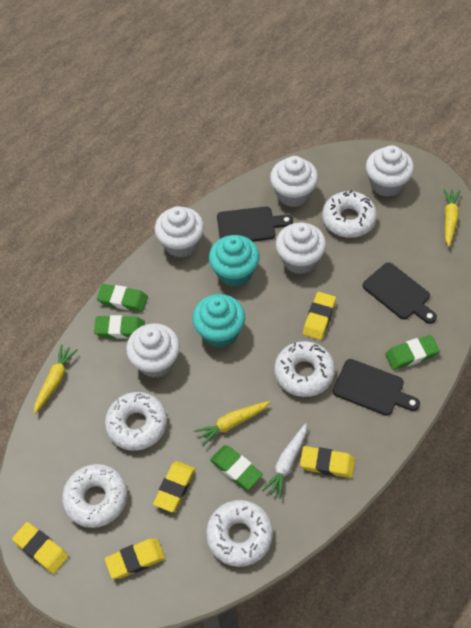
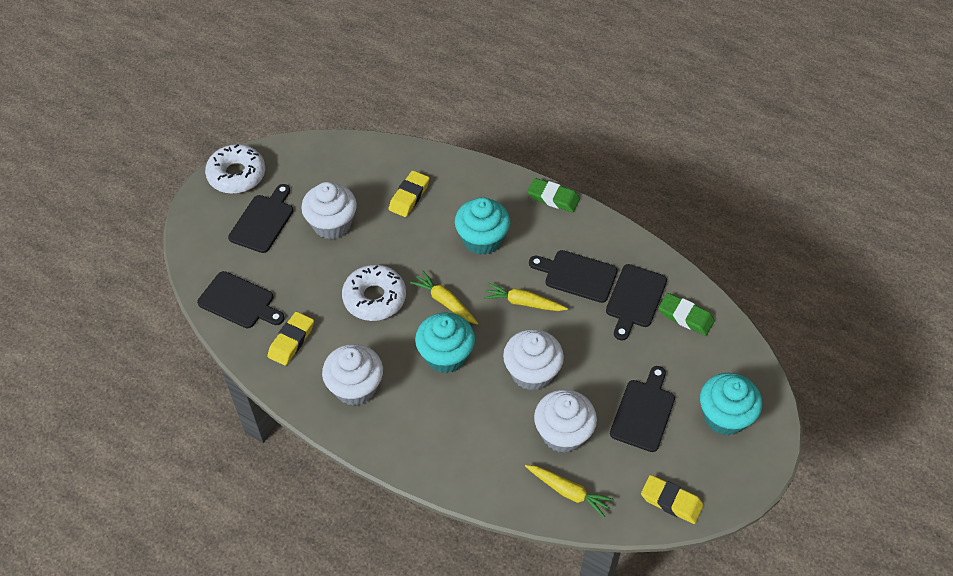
black cutting board: [217,207,293,241] [333,359,420,416] [363,262,437,324] = 3 -> [197,271,284,328] [228,184,293,253] [529,250,618,303] [606,264,667,340] [610,366,675,452] = 5
green eraser: [94,315,145,339] [97,284,148,312] [210,445,263,490] [385,335,440,370] = 4 -> [527,178,580,212] [659,293,715,336] = 2
turquoise cupcake: [192,294,245,348] [209,235,260,287] = 2 -> [415,312,475,373] [455,197,510,255] [700,373,762,435] = 3
white carrot: [262,423,307,499] = 1 -> none = 0
white cupcake: [126,323,180,378] [155,206,204,257] [270,156,318,207] [276,223,326,274] [366,145,414,197] = 5 -> [301,182,357,239] [322,344,383,406] [503,329,564,391] [534,389,597,453] = 4
white donut: [62,464,127,528] [105,392,167,451] [206,500,273,567] [274,341,335,397] [322,190,377,238] = 5 -> [205,144,265,194] [342,265,406,321] = 2
yellow eraser: [12,522,69,574] [105,539,165,579] [153,461,195,512] [300,446,355,478] [303,292,336,340] = 5 -> [267,312,314,366] [389,171,429,217] [641,475,704,524] = 3

